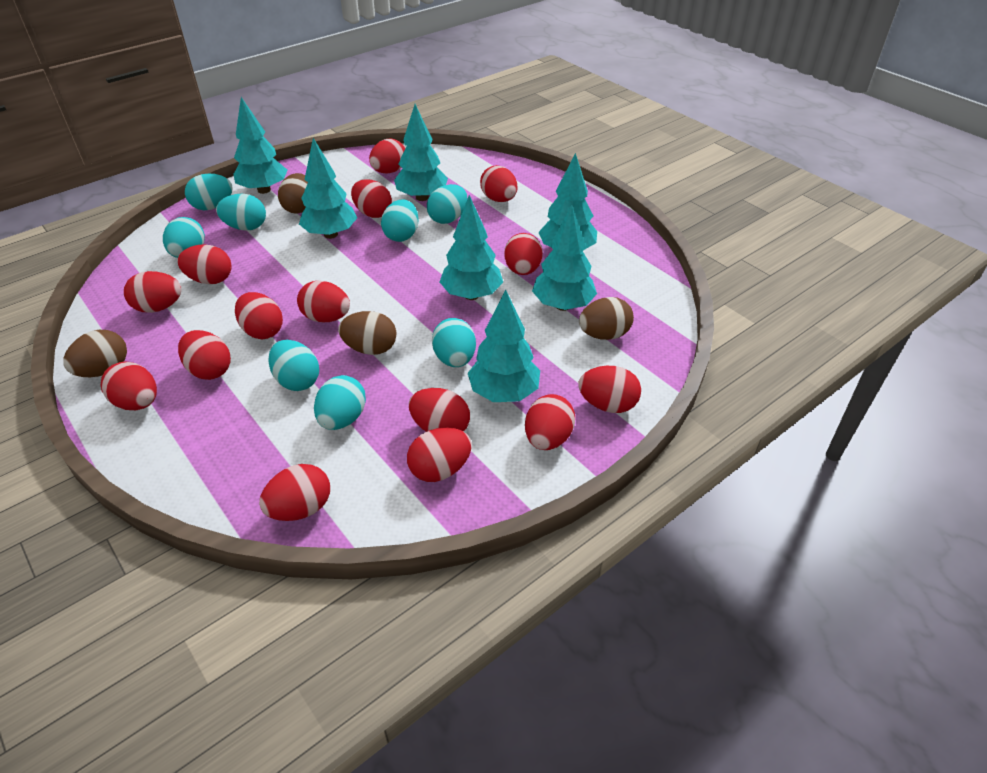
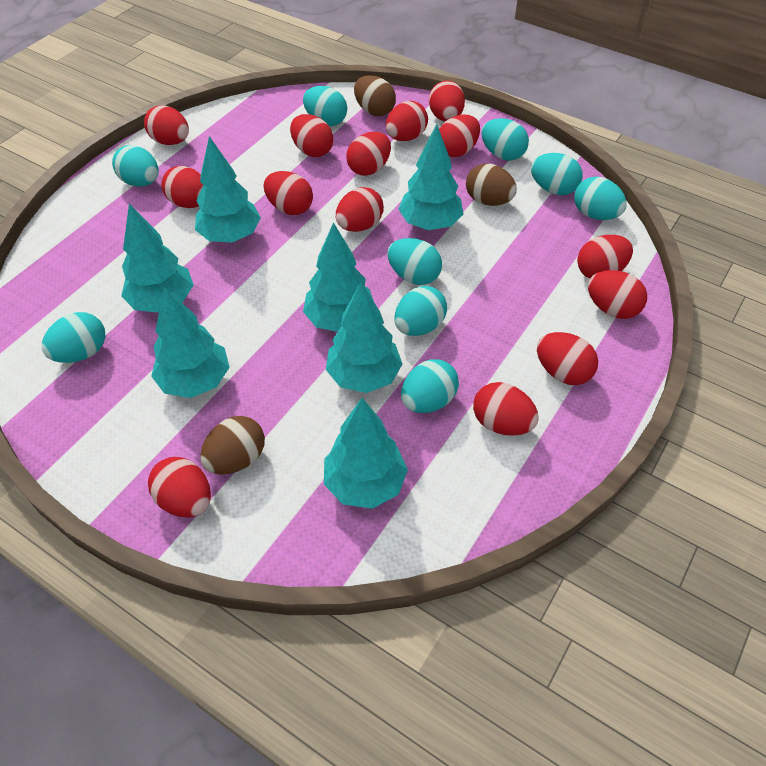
brown egg: [63,330,127,377] [278,173,308,214] [338,311,396,355] [579,297,634,340] = 4 -> [200,416,265,475] [354,75,396,116] [466,163,517,206] = 3
red egg: [101,362,157,410] [124,271,182,313] [177,244,232,284] [178,330,231,380] [235,292,283,339] [259,464,330,521] [297,280,350,322] [351,179,392,218] [369,138,405,174] [407,427,472,482] [409,388,470,432] [480,165,517,202] [504,233,543,275] [525,394,575,450] [579,366,641,413] = 15 -> [144,105,189,145] [148,457,211,518] [161,166,203,208] [263,171,313,215] [290,114,333,157] [336,187,384,232] [346,132,391,176] [386,101,428,141] [429,81,465,122] [439,114,480,157] [473,382,539,436] [537,332,598,385] [577,235,633,279] [588,270,647,319] = 14
turquoise egg: [163,217,205,258] [185,173,233,210] [216,194,266,231] [268,340,319,391] [314,375,366,430] [381,199,419,242] [427,184,467,224] [432,318,476,367] = 8 -> [42,312,106,363] [112,145,159,187] [303,86,347,126] [388,238,442,285] [394,286,447,336] [401,359,459,413] [481,118,529,161] [531,153,583,195] [574,176,627,220] = 9

